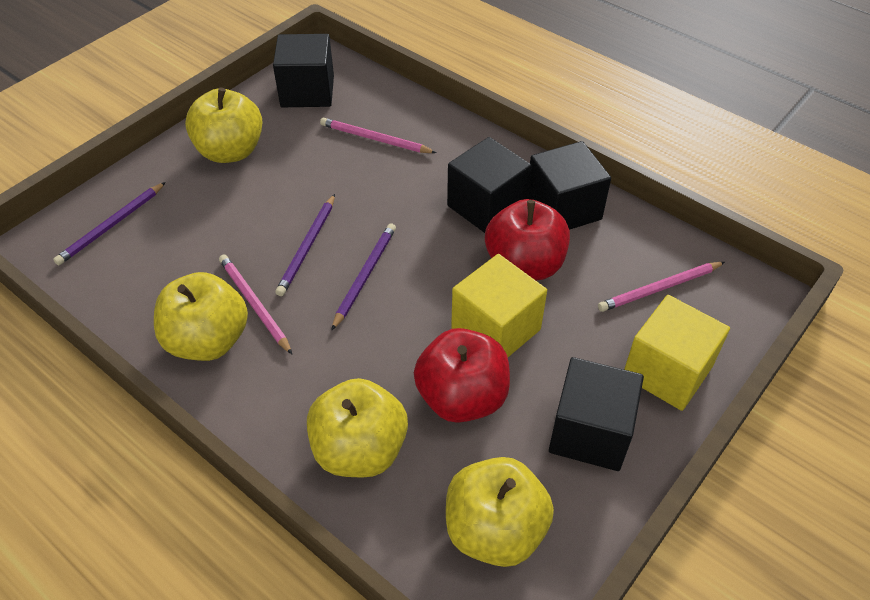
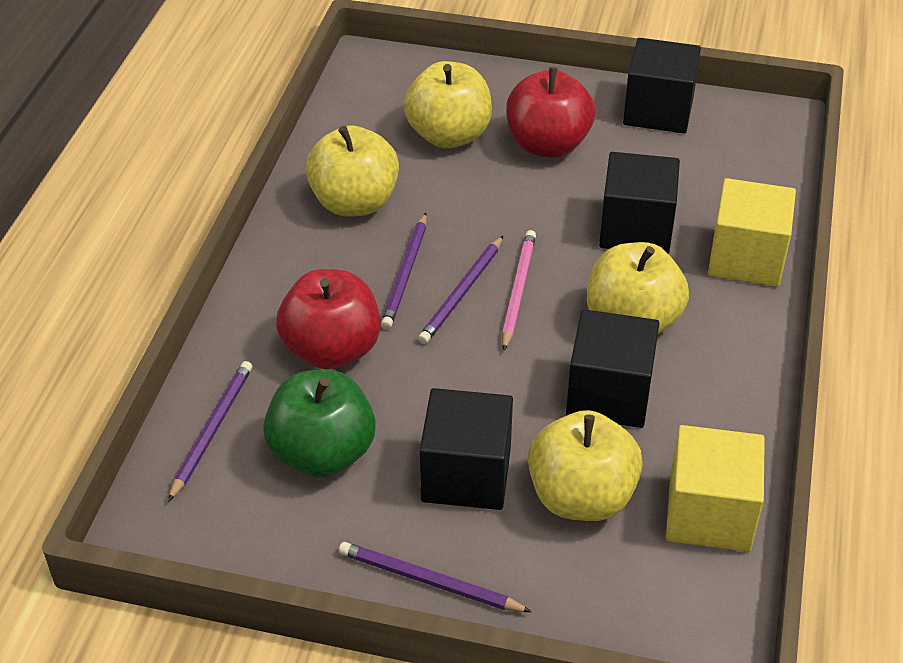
green apple: none = 0 -> [263,369,376,477] = 1
pink pencil: [219,254,292,354] [320,118,436,153] [598,262,725,312] = 3 -> [502,230,536,351] = 1
purple pencil: [53,182,166,265] [275,194,335,296] [331,223,396,331] = 3 -> [168,361,252,502] [339,542,532,612] [381,213,427,329] [418,236,503,344] = 4

